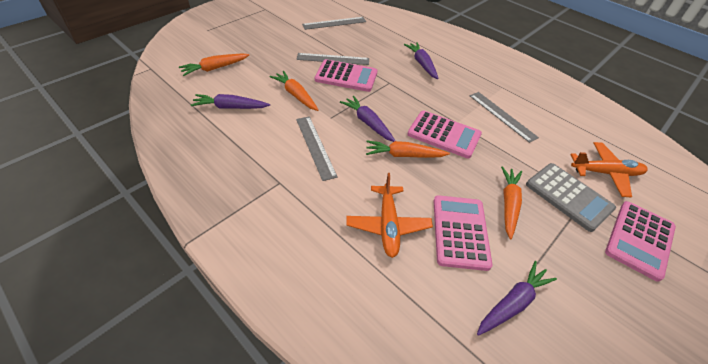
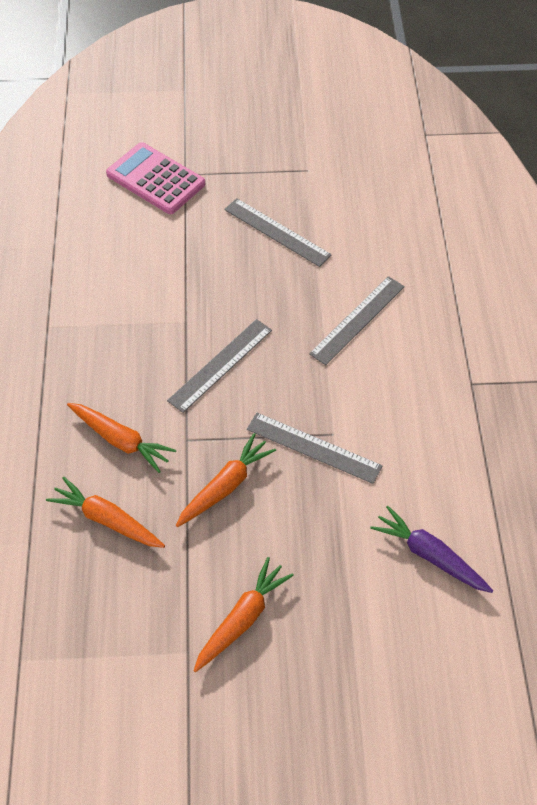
grey calculator: [526,163,616,232] = 1 -> none = 0
orange plane: [346,173,433,258] [570,142,648,197] = 2 -> none = 0
pink calculator: [315,59,377,92] [407,111,482,158] [434,195,493,271] [605,201,676,282] = 4 -> [106,142,205,214] = 1
purple carrot: [191,94,270,109] [340,96,395,142] [404,42,439,79] [477,261,557,336] = 4 -> [370,505,493,593] = 1

